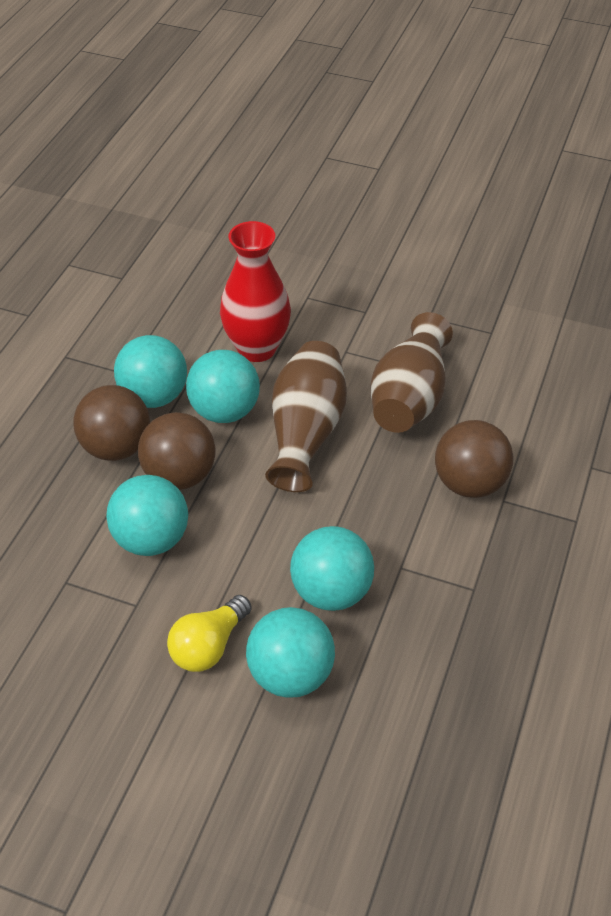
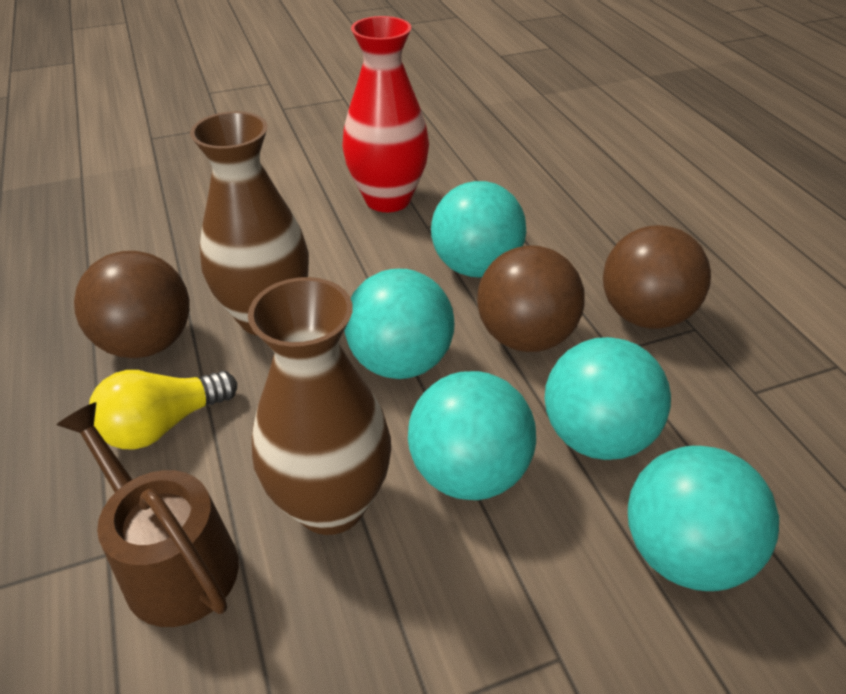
brown watering can: none = 0 -> [57,402,239,627] = 1

